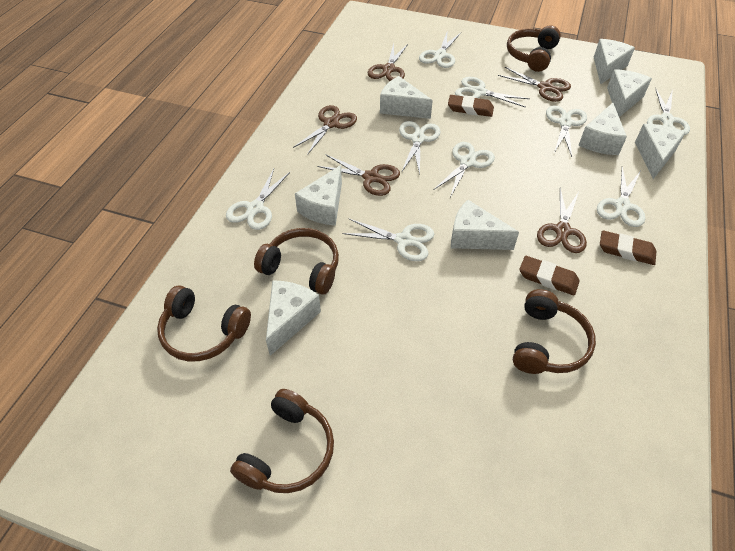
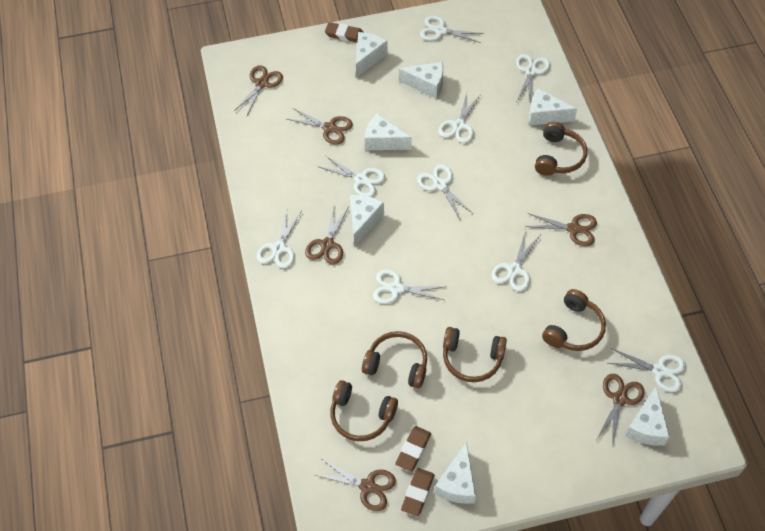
brown scissors: [293,105,357,155] [317,154,400,196] [368,43,408,81] [498,67,571,102] [537,188,587,253] = 5 -> [234,65,283,115] [287,108,353,145] [305,206,348,265] [316,459,396,511] [525,213,597,246] [597,374,644,444] = 6
white cheese: [266,280,321,356] [295,165,342,226] [380,76,433,119] [451,200,519,250] [579,103,627,155] [594,39,635,84] [607,69,652,117] [635,124,686,179] = 8 -> [350,195,384,246] [356,32,388,78] [365,114,412,150] [399,62,443,99] [434,442,476,504] [529,88,577,125] [625,386,670,446] = 7

